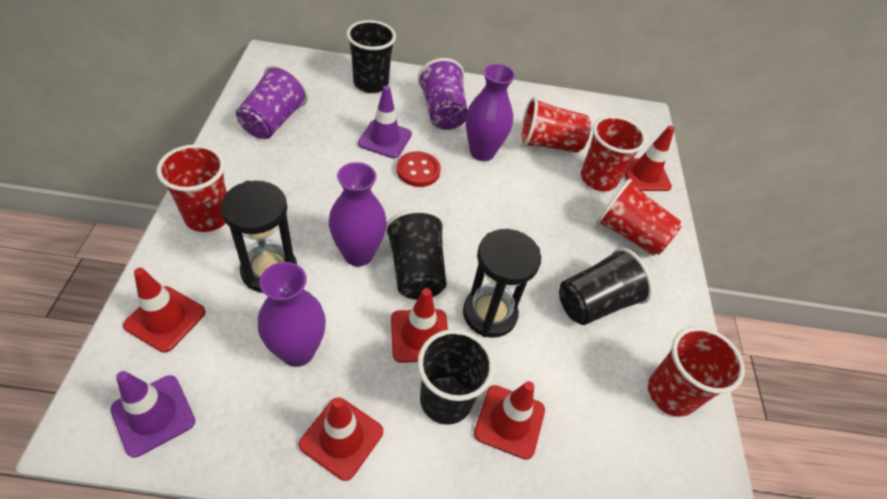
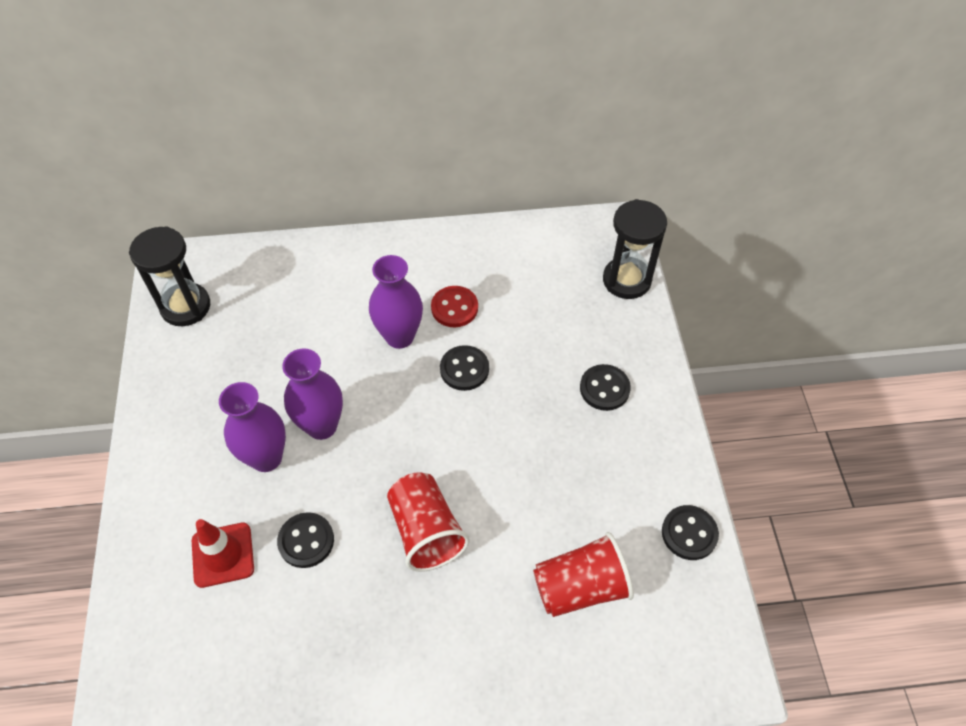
black button: none = 0 -> [277,512,334,568] [440,345,489,391] [580,364,631,411] [662,505,719,560] = 4
black cup: [346,20,396,93] [385,209,447,300] [417,329,494,425] [559,248,653,325] = 4 -> none = 0
purple cup: [236,64,309,139] [418,58,468,130] = 2 -> none = 0
purple traffic cone: [110,371,195,457] [358,86,412,158] = 2 -> none = 0
red cup: [157,144,227,232] [520,97,591,153] [581,115,646,192] [596,179,682,256] [648,326,745,417] = 5 -> [387,472,470,572] [533,532,634,617] = 2
red traffic cone: [123,268,206,353] [299,398,383,481] [391,288,448,363] [474,381,545,460] [624,126,674,191] = 5 -> [192,519,254,588] = 1

